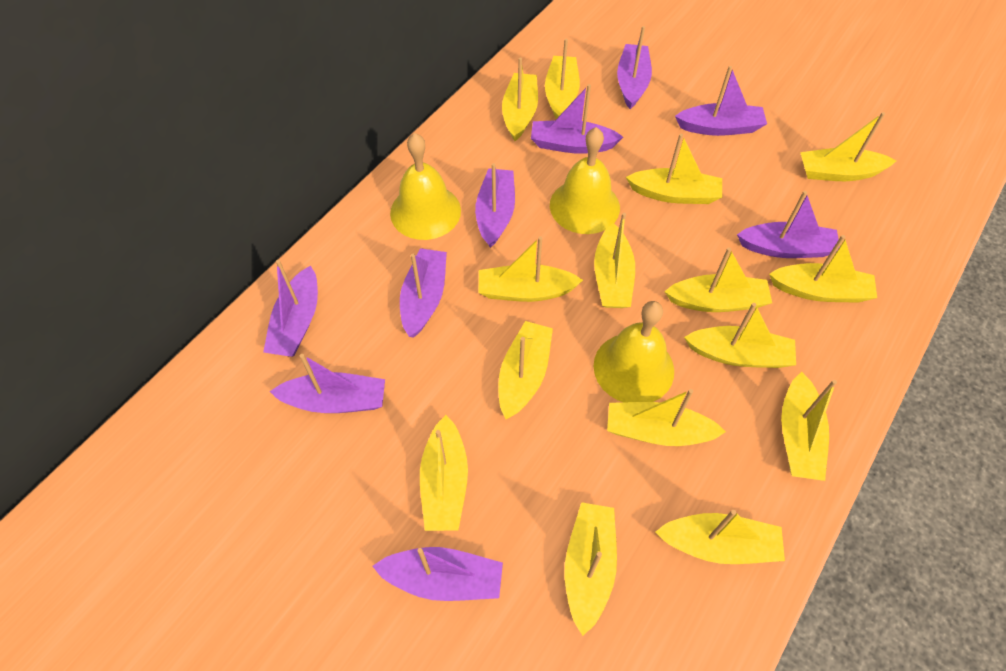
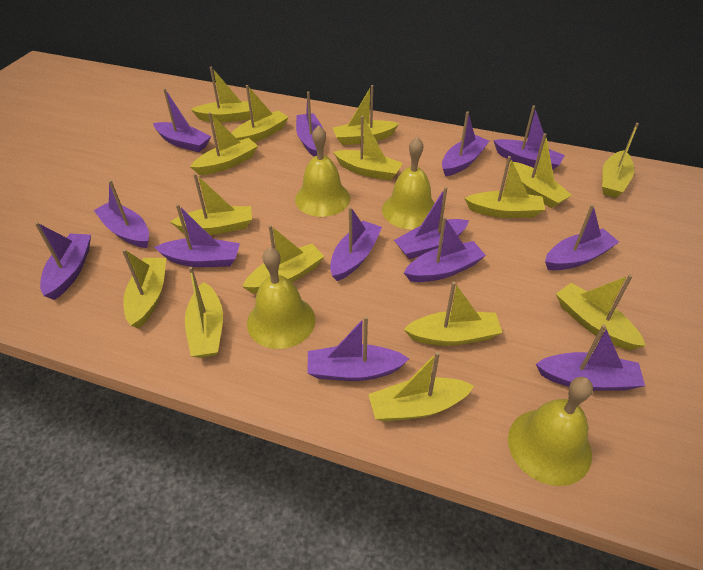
purple boat: [263,260,318,357] [269,354,385,413] [372,547,503,601] [400,248,447,338] [475,163,515,248] [531,84,623,154] [617,26,652,109] [675,66,767,136] [737,191,840,258] = 9 -> [35,222,91,300] [94,180,149,248] [153,88,211,152] [154,204,240,267] [296,91,323,156] [307,316,409,381] [330,207,382,281] [394,187,469,259] [404,217,486,282] [442,111,489,177] [493,105,565,170] [536,324,645,391] [545,204,619,270] = 13
yellow bell: [390,133,461,240] [550,127,620,234] [593,301,674,402] = 3 -> [247,247,315,349] [295,125,350,217] [382,137,435,230] [508,377,593,486] = 4

